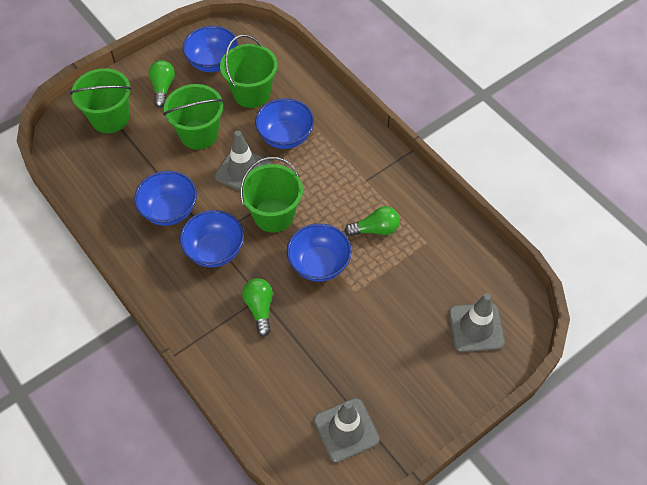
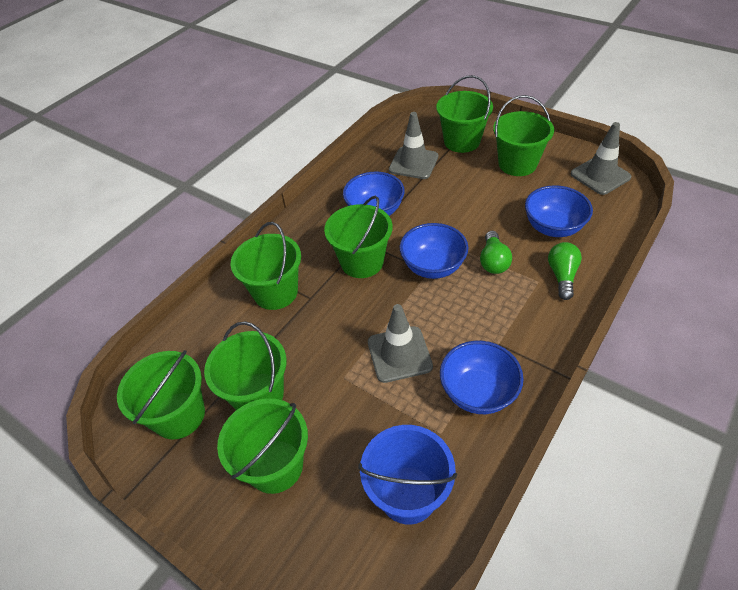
blue bowl: [134,171,197,226] [180,210,244,267] [183,26,238,72] [255,98,314,149] [287,223,352,282] = 5 -> [343,171,405,216] [400,223,468,279] [440,341,524,414] [525,185,593,237] = 4
blue bucket: none = 0 -> [358,425,457,525] = 1
green bucket: [70,68,132,133] [163,84,224,150] [220,35,277,108] [240,157,303,233] = 4 -> [117,350,205,439] [204,321,287,410] [217,398,308,494] [231,222,301,310] [324,196,393,278] [436,75,493,153] [493,95,554,176] = 7
green light bulb: [149,60,175,108] [242,278,273,337] [344,206,400,236] = 3 -> [480,231,512,274] [548,242,582,300] = 2

